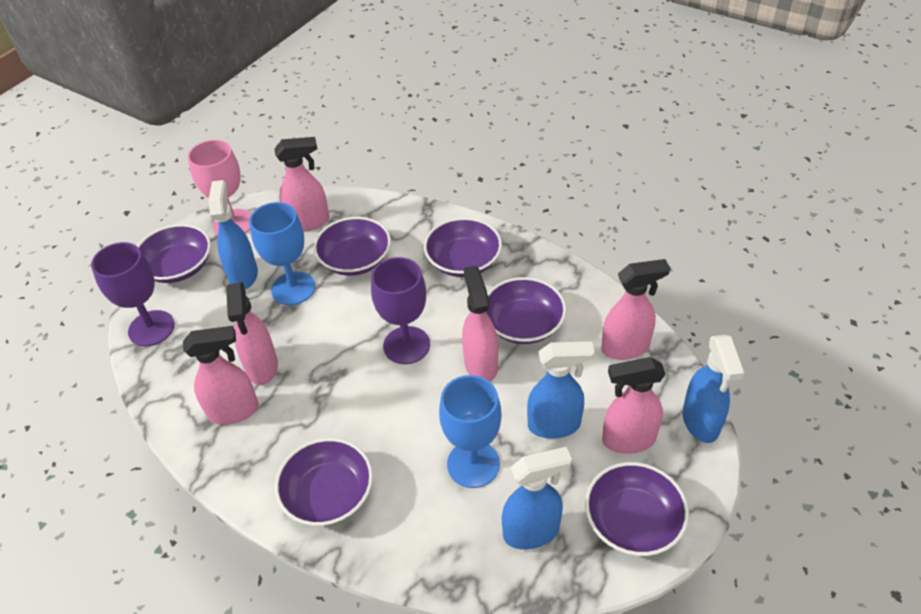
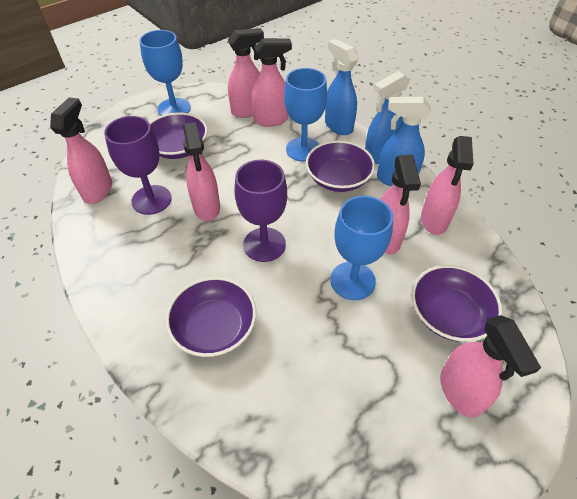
blue goblet: [249,202,315,305] [439,375,502,488] = 2 -> [140,30,191,116] [284,68,327,162] [330,196,393,300] = 3
blue spray bottle: [208,180,258,289] [502,447,572,550] [527,341,595,439] [682,335,744,443] = 4 -> [325,39,359,135] [365,71,410,164] [377,97,431,186] = 3
pink goblet: [188,140,251,235] = 1 -> none = 0
pink spray bottle: [183,326,259,425] [226,282,278,385] [274,137,329,231] [462,266,498,382] [601,259,670,360] [602,357,666,454] = 6 -> [50,97,112,204] [183,122,220,221] [228,28,264,118] [252,38,292,127] [380,155,421,254] [421,136,473,235] [440,315,541,418] = 7
purple bowl: [137,224,211,283] [275,438,373,526] [313,217,391,276] [424,217,502,277] [486,277,566,344] [585,462,689,556] = 6 -> [149,112,208,159] [166,277,256,357] [306,140,375,192] [412,265,502,342] = 4

